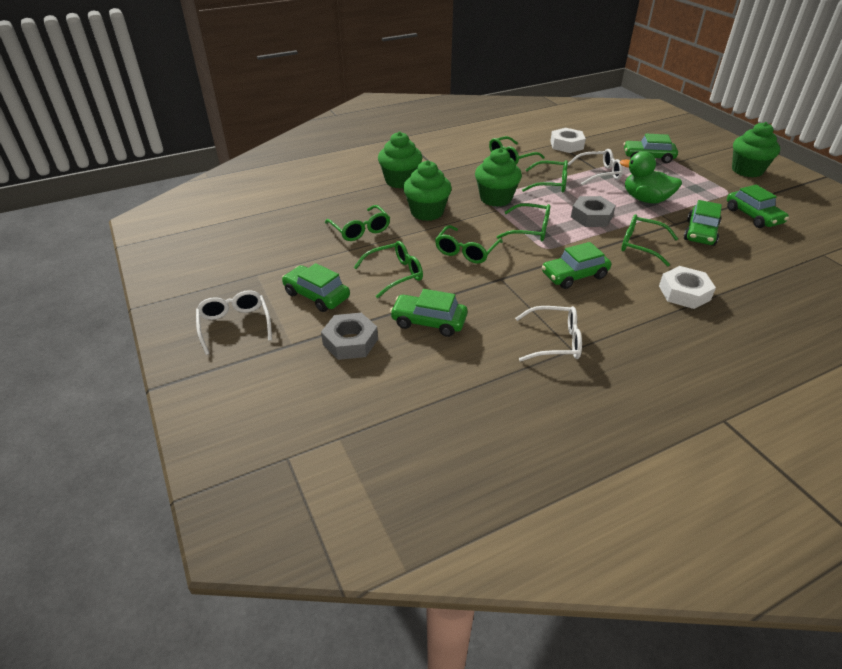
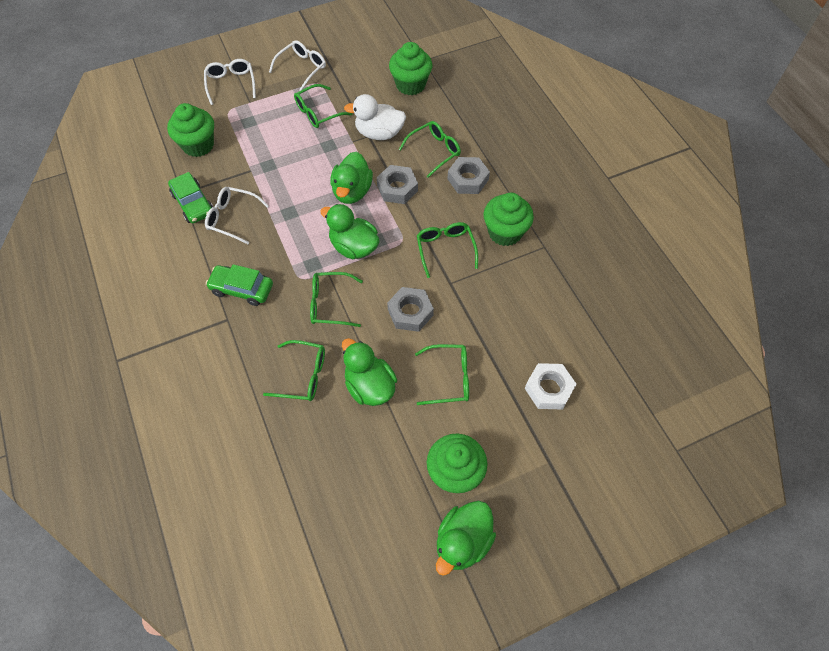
green car: [282,263,350,312] [390,289,468,337] [542,242,611,289] [624,134,678,163] [684,200,722,246] [727,185,789,228] = 6 -> [168,172,213,223] [206,264,273,306] = 2
green duck: [620,151,682,204] = 1 -> [320,204,380,259] [330,152,373,204] [342,338,397,406] [436,501,496,576] = 4
green glasses: [325,205,390,241] [354,241,423,298] [435,225,503,264] [489,136,545,164] [496,203,550,241] [522,160,568,192] [621,214,678,266] = 7 -> [263,340,325,401] [294,84,352,128] [310,272,363,327] [399,121,461,178] [415,344,469,405] [417,222,478,278] = 6
grey nut: [321,313,378,360] [571,196,616,227] = 2 -> [377,165,418,204] [387,287,434,332] [448,157,490,194] = 3
white duck: none = 0 -> [344,94,406,140] = 1
white nut: [550,128,586,153] [659,266,716,309] = 2 -> [525,363,576,409] = 1

